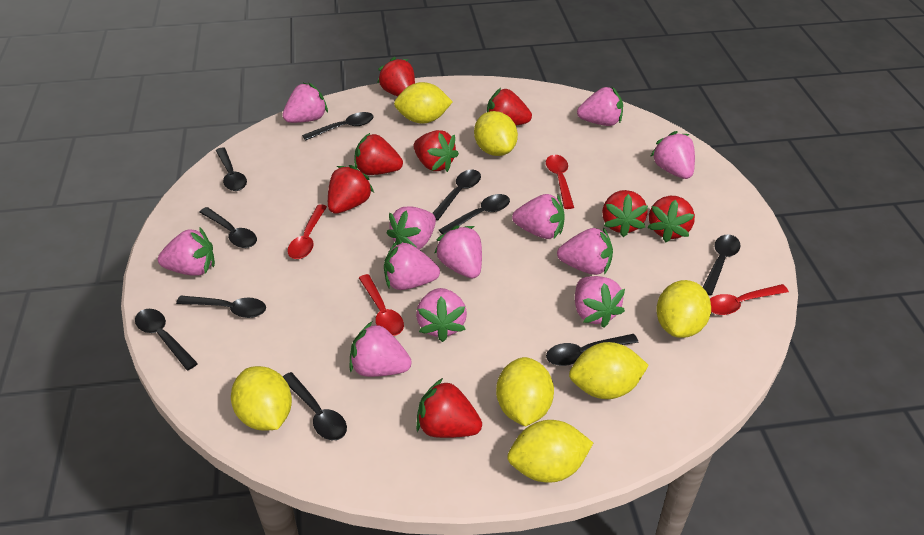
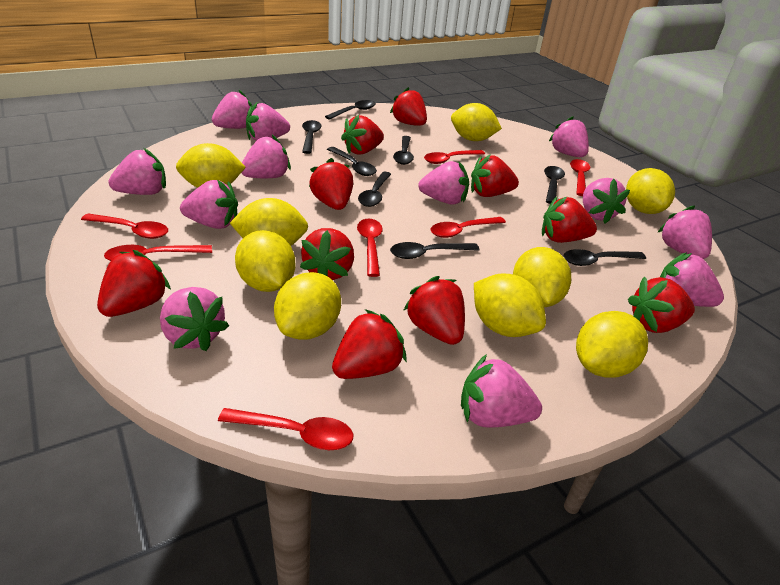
black spoon: [135,309,198,370] [176,295,266,318] [199,207,257,248] [216,147,247,191] [283,372,347,440] [302,112,374,141] [432,170,481,220] [439,194,510,235] [546,334,639,366] [703,234,741,296] = 10 -> [302,120,322,154] [325,100,376,120] [327,147,377,176] [358,172,391,207] [390,242,480,259] [393,136,414,165] [544,166,565,204] [564,249,646,266] = 8
red spoon: [288,204,327,259] [359,274,404,336] [546,155,574,209] [710,284,789,315] = 4 -> [81,214,168,239] [104,245,212,261] [218,408,353,450] [357,219,383,277] [424,150,485,164] [430,217,506,238] [570,159,590,196] = 7
red strawberry: [328,165,374,214] [354,132,403,175] [377,57,415,96] [413,130,459,172] [416,378,482,438] [487,88,532,126] [602,190,648,237] [647,196,695,242] = 8 -> [97,250,171,317] [300,228,354,280] [309,158,353,210] [332,309,407,379] [341,115,384,155] [390,87,427,126] [403,276,465,345] [471,155,519,197] [542,197,597,243] [628,277,695,333] = 10
yellow lemon: [231,366,292,431] [394,82,453,124] [474,111,518,156] [496,357,554,427] [507,420,593,483] [569,342,649,399] [656,280,711,338] = 7 -> [176,143,246,188] [230,198,308,246] [235,230,295,292] [274,272,341,339] [451,103,502,141] [474,274,546,337] [513,247,571,307] [576,311,648,378] [626,168,675,214] = 9

